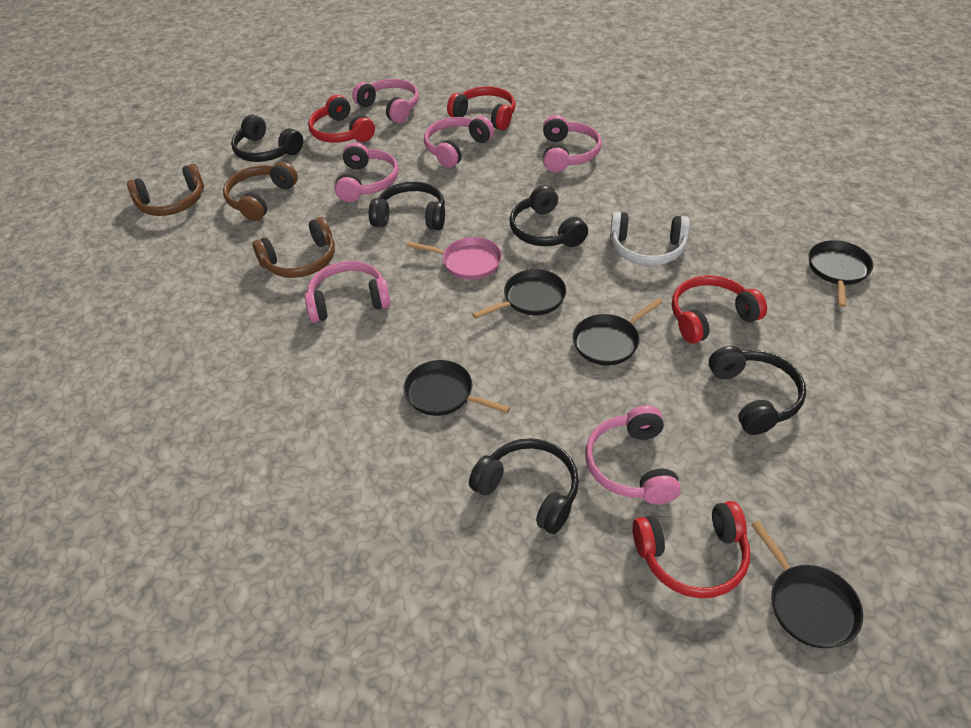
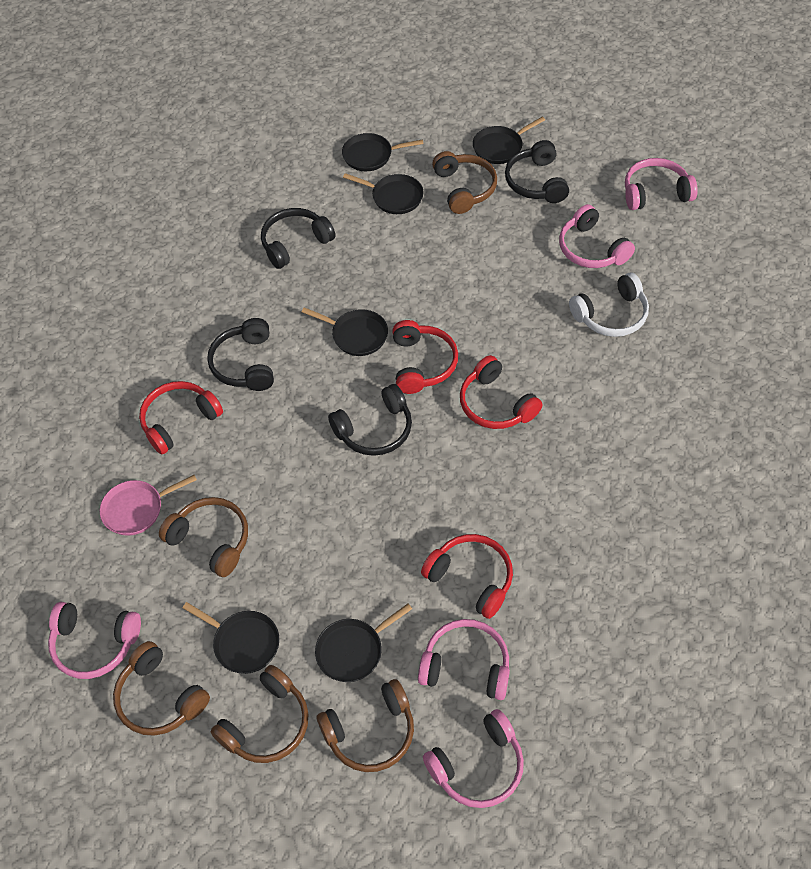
black headphones: [231,114,303,162] [369,182,445,230] [469,438,579,534] [509,185,588,247] [709,346,806,435] = 5 -> [207,318,274,391] [261,208,335,269] [328,384,412,456] [505,140,569,203] = 4
black pan: [404,360,510,416] [472,269,566,319] [573,298,663,365] [751,521,863,648] [808,240,873,307] = 5 -> [183,602,279,674] [302,307,388,356] [315,604,412,682] [342,133,423,171] [343,173,424,214] [473,117,545,164] = 6
brown headphones: [127,164,204,216] [223,162,298,221] [253,217,335,278] = 3 -> [113,641,210,736] [159,497,248,577] [210,665,309,763] [317,679,414,772] [432,151,497,214] = 5
pink headphones: [305,261,391,323] [335,142,399,202] [352,79,419,123] [424,116,494,168] [543,115,602,172] [585,405,681,504] = 6 -> [48,602,141,679] [418,619,510,700] [423,709,524,808] [559,204,635,268] [625,158,698,210] = 5

